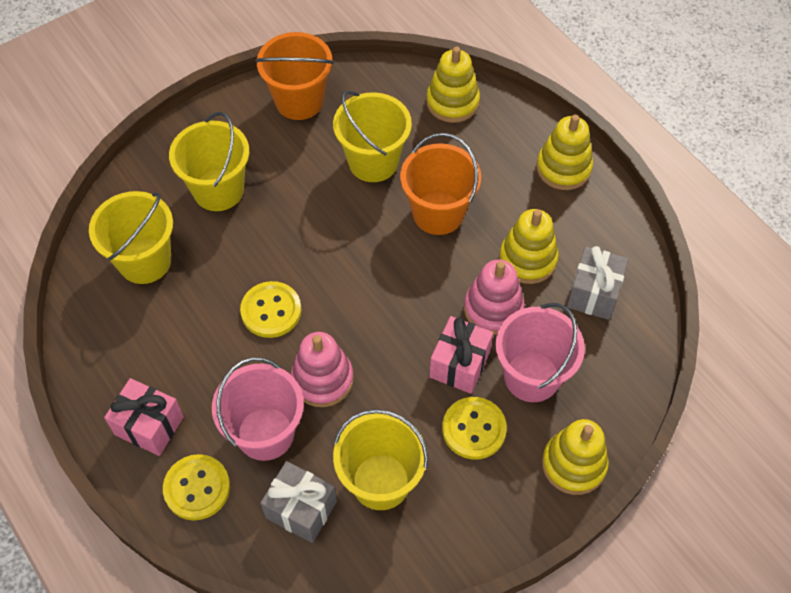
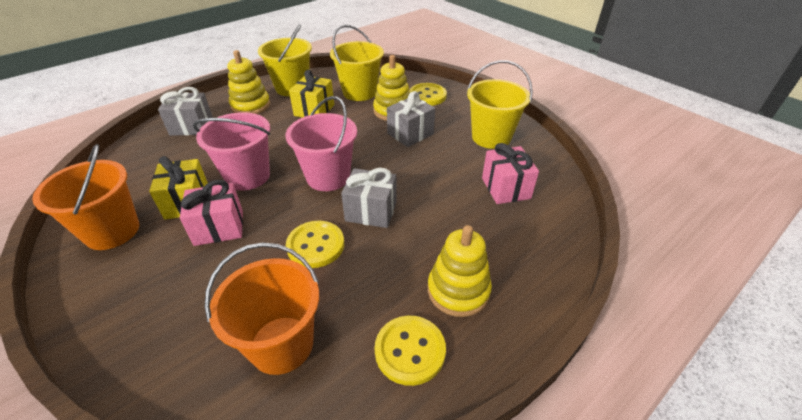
grey gift: [261,461,337,543] [567,246,628,320] = 2 -> [158,87,213,136] [341,168,397,228] [387,91,435,147] = 3
pink stacking toy: [291,332,354,407] [464,260,525,335] = 2 -> none = 0
yellow bucket: [89,191,173,284] [169,112,249,211] [333,91,412,182] [333,409,428,510] = 4 -> [258,24,312,96] [330,25,384,101] [467,60,533,149] = 3
yellow gift: none = 0 -> [149,156,208,219] [289,70,334,118] = 2
yellow stacking toy: [426,47,480,123] [499,209,559,284] [536,115,593,190] [542,419,609,495] = 4 -> [228,50,270,114] [373,55,410,121] [428,225,492,317] = 3

